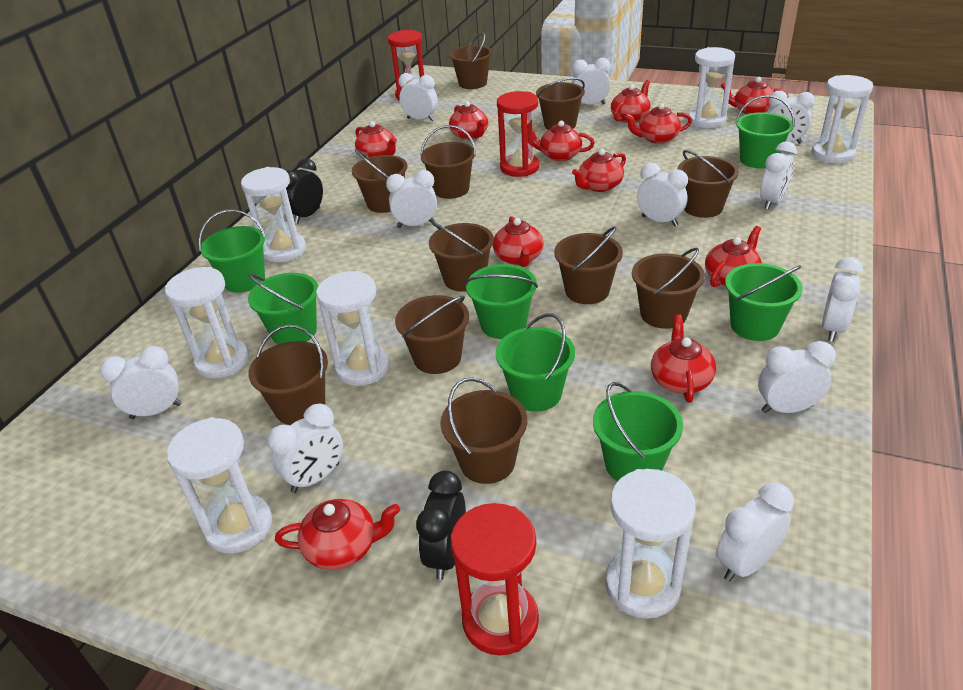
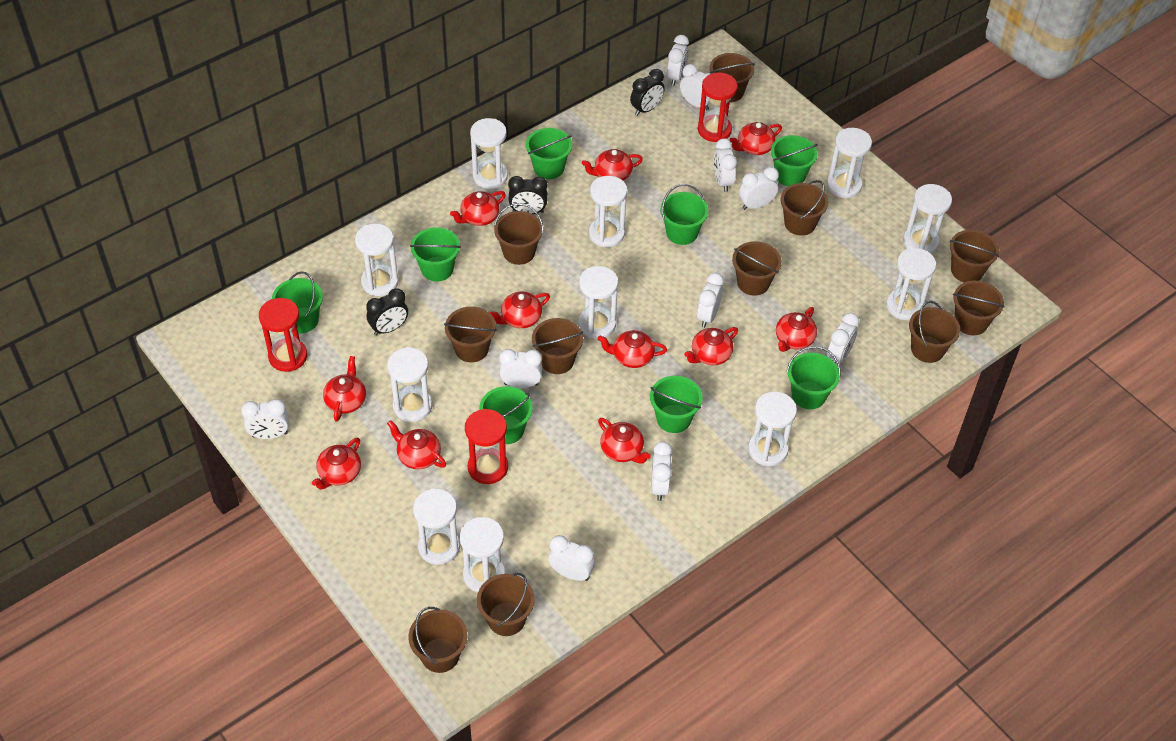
black clock: [282,159,323,224] [416,470,466,580] = 2 -> [366,288,408,336] [508,176,548,214] [630,69,665,116] = 3
green bucket: [199,209,266,293] [248,273,318,344] [465,264,538,339] [496,314,575,412] [593,382,683,482] [725,263,803,341] [735,95,795,169] = 7 -> [272,271,323,333] [410,227,461,282] [479,386,533,444] [526,128,572,179] [650,376,703,433] [660,184,708,245] [771,135,818,186] [787,346,841,409] = 8
white clock: [100,346,181,419] [267,404,343,493] [386,170,437,228] [399,73,438,122] [572,58,610,105] [637,163,688,226] [716,482,794,582] [758,341,836,413] [760,141,797,210] [767,91,815,144] [822,257,863,342] = 11 -> [241,399,289,439] [499,349,542,388] [548,535,595,581] [651,441,672,501] [667,35,689,86] [680,64,710,110] [697,273,724,328] [714,138,737,192] [739,167,779,210] [827,313,859,364] = 10
white hourglass: [165,267,249,378] [167,417,272,554] [241,167,306,262] [316,271,390,386] [605,469,696,619] [689,47,735,128] [812,75,873,163] = 7 -> [355,224,399,296] [387,347,432,422] [413,488,460,565] [460,517,505,593] [470,118,508,189] [578,266,618,339] [589,176,627,247] [748,392,797,466] [827,128,872,198] [886,248,936,320] [903,184,952,254] = 11

